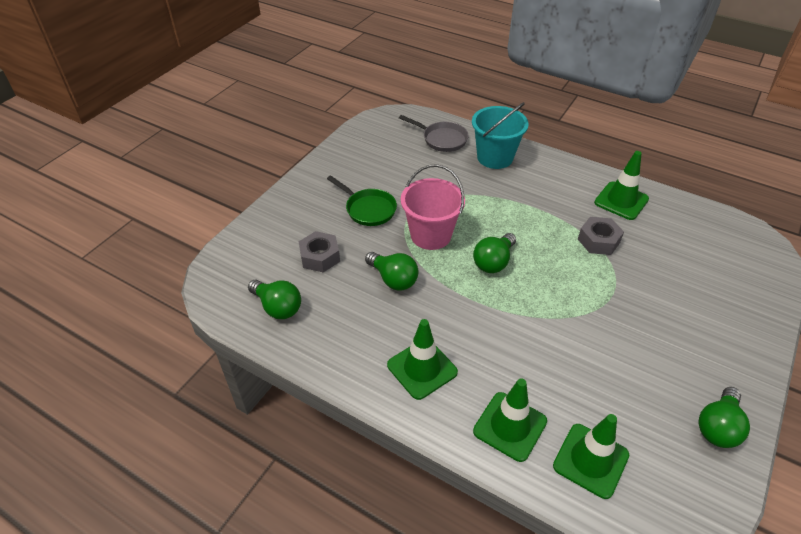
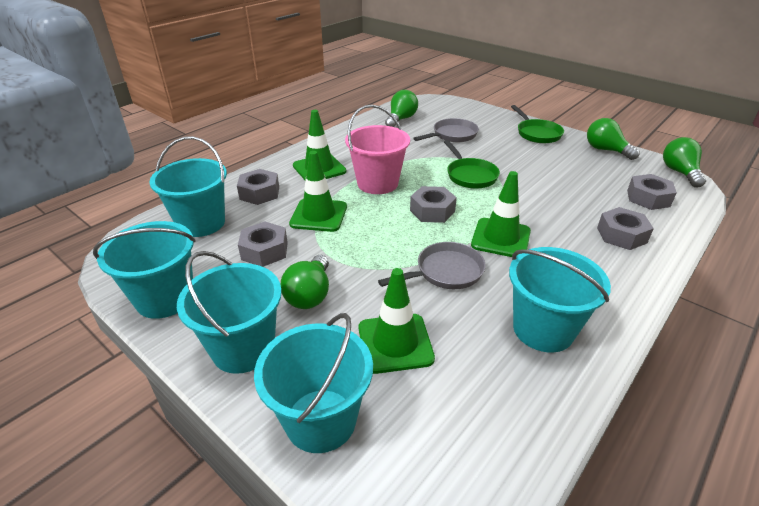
green pan: [327,175,397,226] = 1 -> [444,140,500,189] [511,105,564,143] = 2
grey nut: [299,231,340,273] [578,217,624,255] = 2 -> [237,169,279,205] [238,221,288,267] [410,186,457,223] [597,207,654,250] [627,174,677,210] = 5
grey pan: [399,115,468,152] = 1 -> [378,242,486,289] [414,118,479,142] = 2
turquoise bucket: [472,102,529,169] = 1 -> [93,221,196,319] [149,136,227,237] [177,251,282,374] [254,313,373,453] [509,247,611,352] = 5

